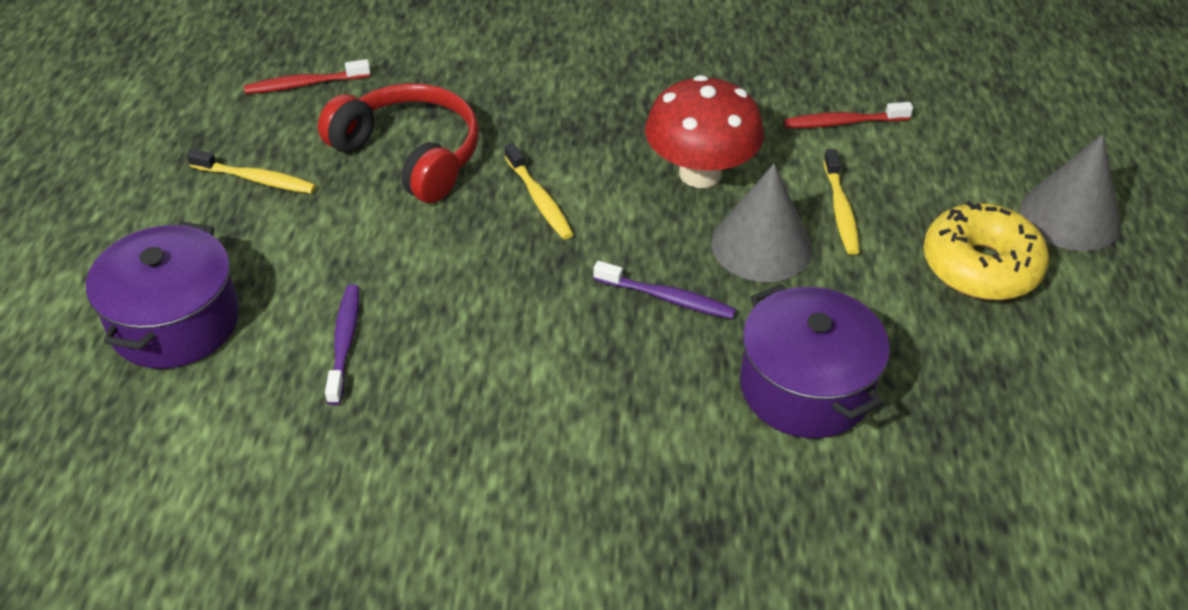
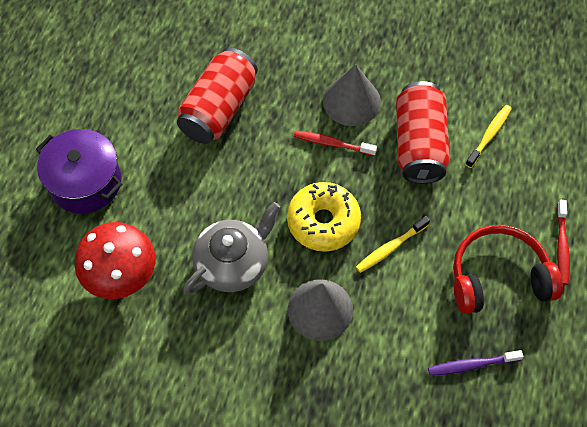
grey teapot: none = 0 -> [184,202,280,294] = 1
purple pot: [86,221,239,369] [740,284,890,438] = 2 -> [36,129,122,214] = 1
purple toothbrush: [325,284,359,405] [593,261,736,319] = 2 -> [428,350,523,376] = 1
red can: none = 0 -> [177,47,258,144] [396,81,450,184] = 2
yellow toothbrush: [187,149,316,194] [504,143,573,239] [824,149,860,255] = 3 -> [356,216,430,273] [465,105,512,168] = 2

